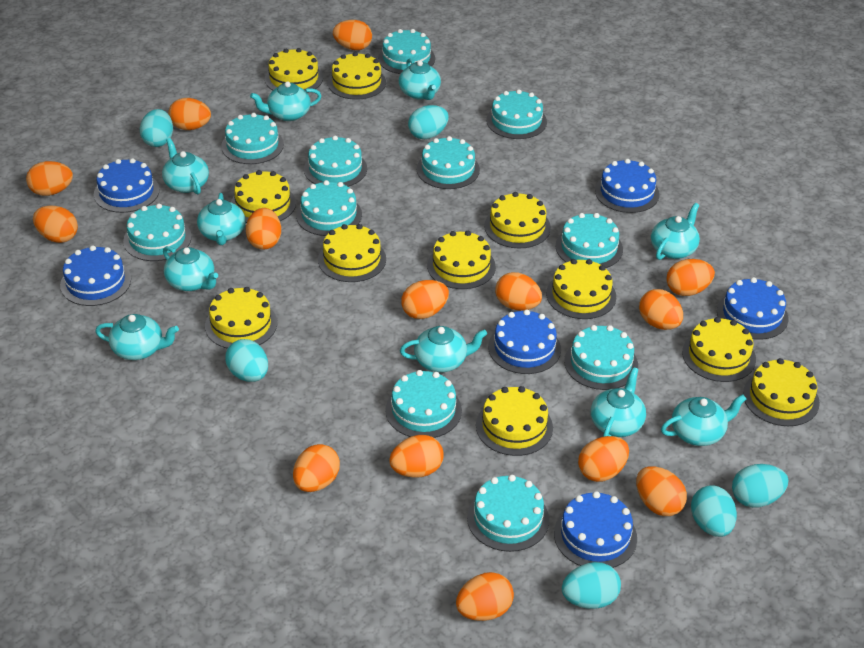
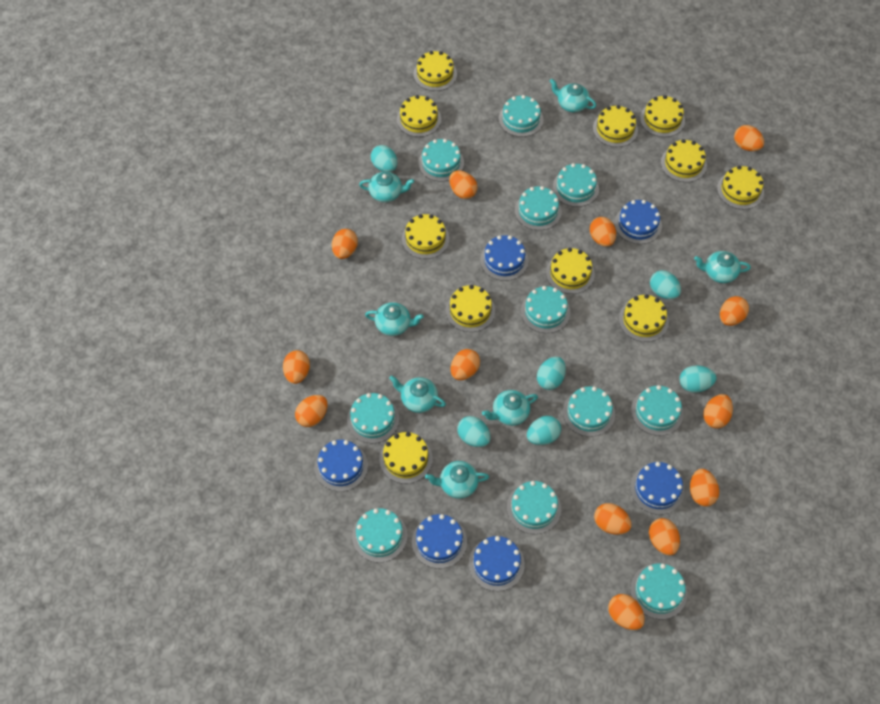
orange egg: [26,161,73,196] [33,206,78,243] [168,98,211,130] [246,208,281,250] [293,444,340,492] [333,20,372,50] [389,435,443,478] [401,280,449,319] [456,572,514,621] [495,272,542,311] [578,436,629,482] [636,466,687,516] [639,289,683,330] [667,259,715,296] = 14 -> [283,350,310,384] [295,395,328,427] [332,229,358,259] [449,170,478,199] [451,349,480,380] [590,217,616,247] [594,503,632,535] [608,594,645,630] [649,518,680,555] [690,469,719,507] [703,394,733,428] [720,296,749,326] [734,125,764,151] = 13
turquoise teapot: [95,314,179,360] [162,138,209,194] [163,246,218,291] [197,193,246,245] [250,81,321,121] [399,59,441,100] [400,326,487,372] [591,367,646,437] [651,203,700,260] [661,394,746,446] = 10 -> [359,172,414,202] [365,302,424,336] [389,375,446,413] [425,461,489,499] [482,390,538,426] [550,79,596,112] [694,251,751,283] = 7

